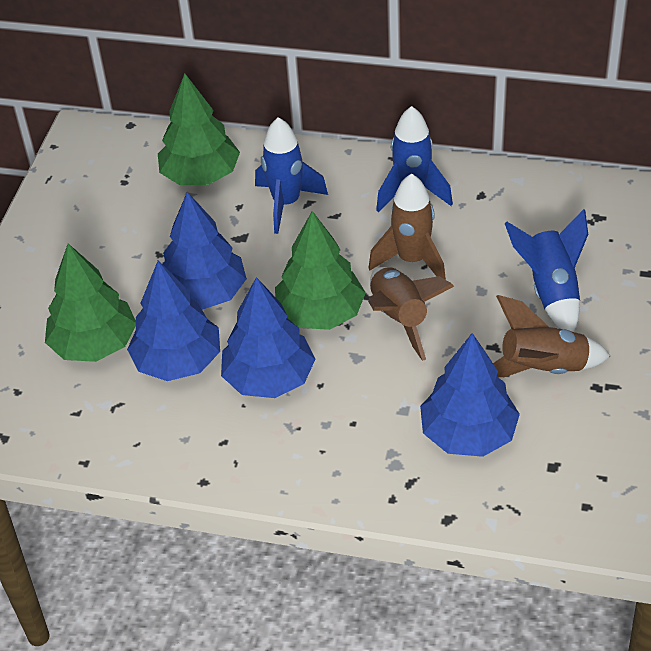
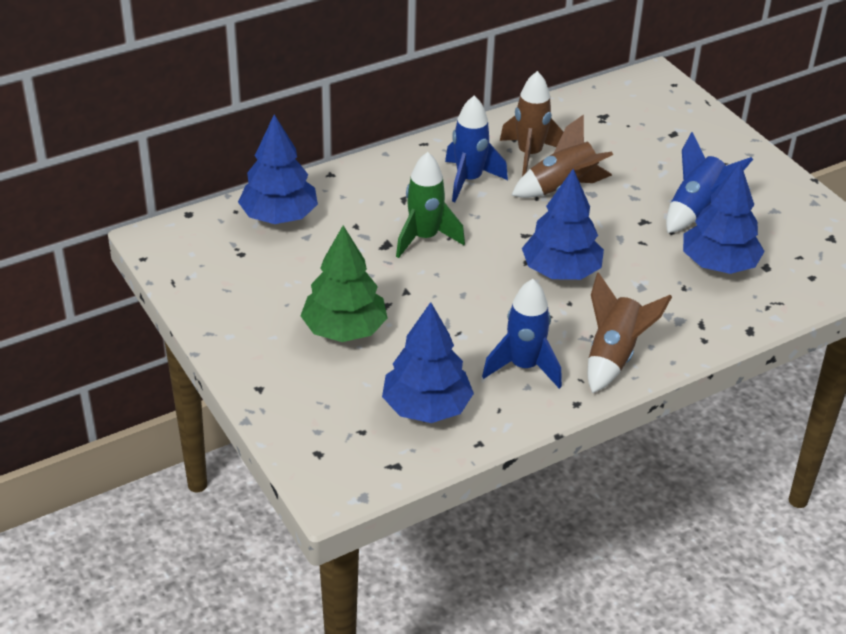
green rocket: none = 0 -> [396,152,465,258] = 1
green tree: [45,244,136,362] [158,73,240,185] [275,211,366,330] = 3 -> [300,225,387,342] = 1

